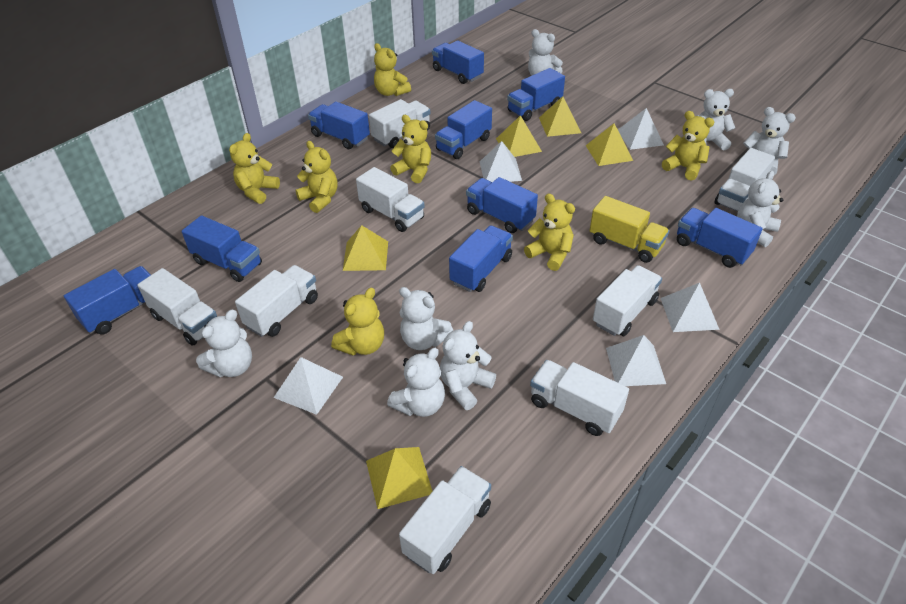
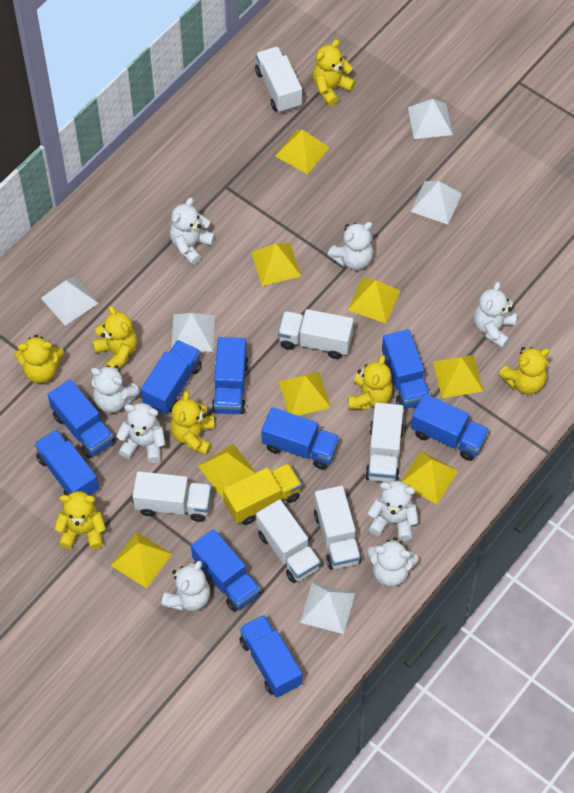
white truck: [138,268,217,346] [235,265,318,337] [356,167,425,232] [369,99,430,148] [399,466,491,574] [530,360,629,436] [593,265,662,336] [715,148,775,211] = 8 -> [133,471,212,522] [255,47,302,113] [256,499,321,583] [278,309,354,359] [314,486,362,569] [365,402,404,482] = 6
yellow pyramid: [343,225,388,271] [366,447,432,509] [496,115,542,157] [539,96,581,137] [585,123,633,166] = 5 -> [110,532,172,588] [198,444,256,498] [251,243,301,286] [275,129,330,174] [279,372,331,416] [348,277,401,323] [401,451,458,504] [433,355,483,398] = 8

